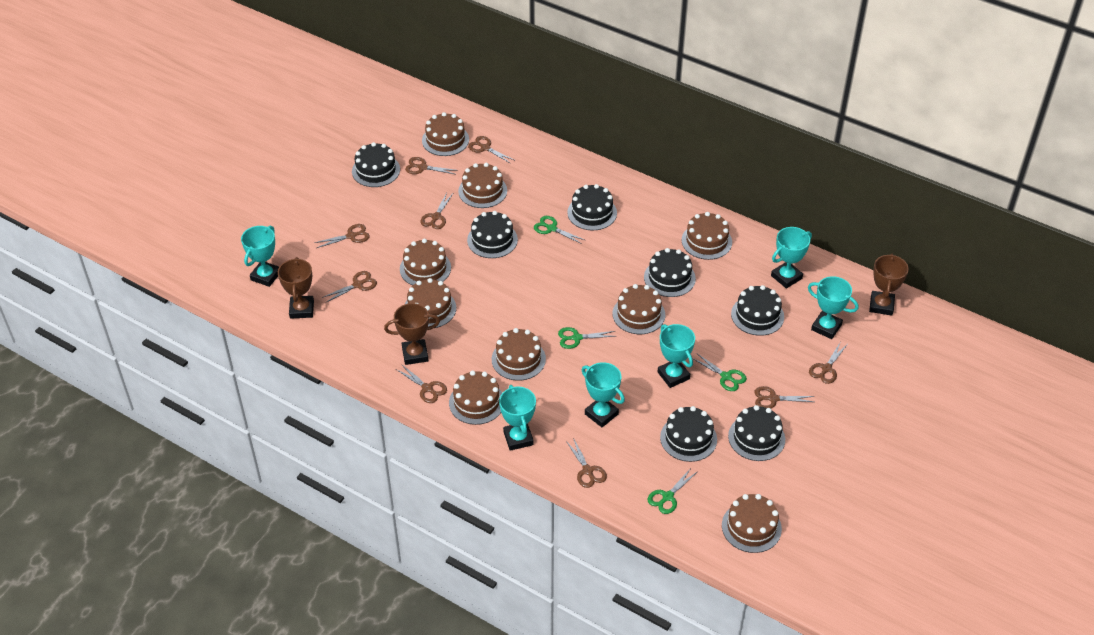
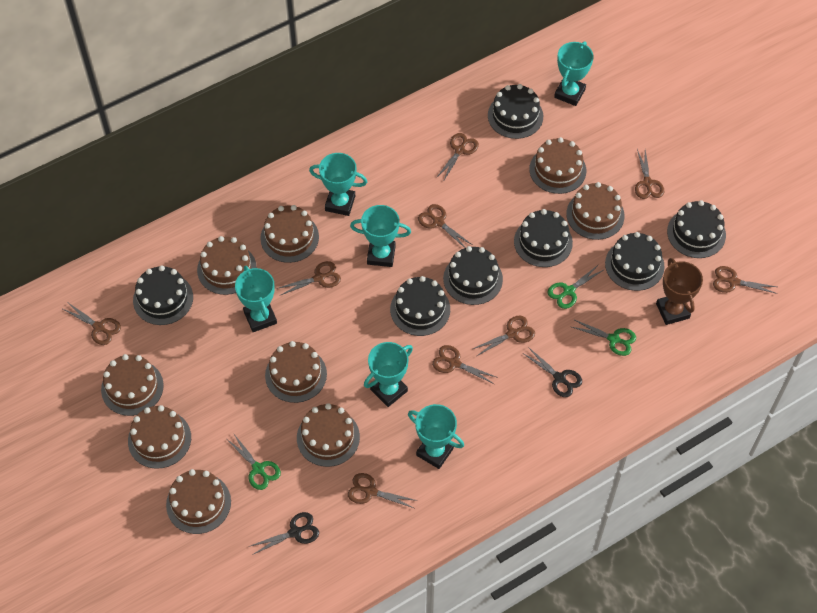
black scissors: none = 0 -> [248,512,319,555] [523,347,582,397] = 2
brown trophy: [278,257,314,319] [384,303,440,365] [869,254,909,316] = 3 -> [656,258,703,325] = 1
green scissors: [534,216,585,244] [558,327,616,349] [648,468,697,514] [692,354,747,391] = 4 -> [227,433,281,490] [548,264,605,309] [572,319,636,356] = 3

